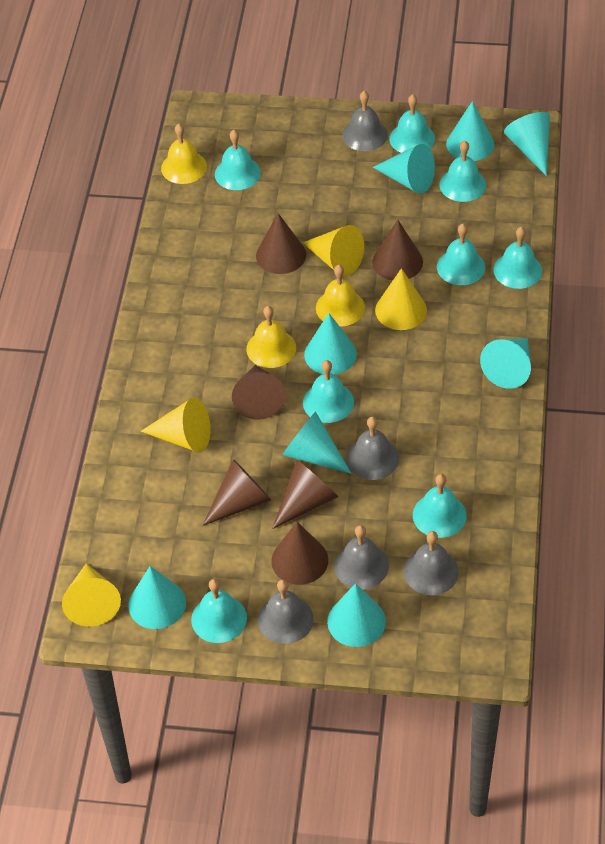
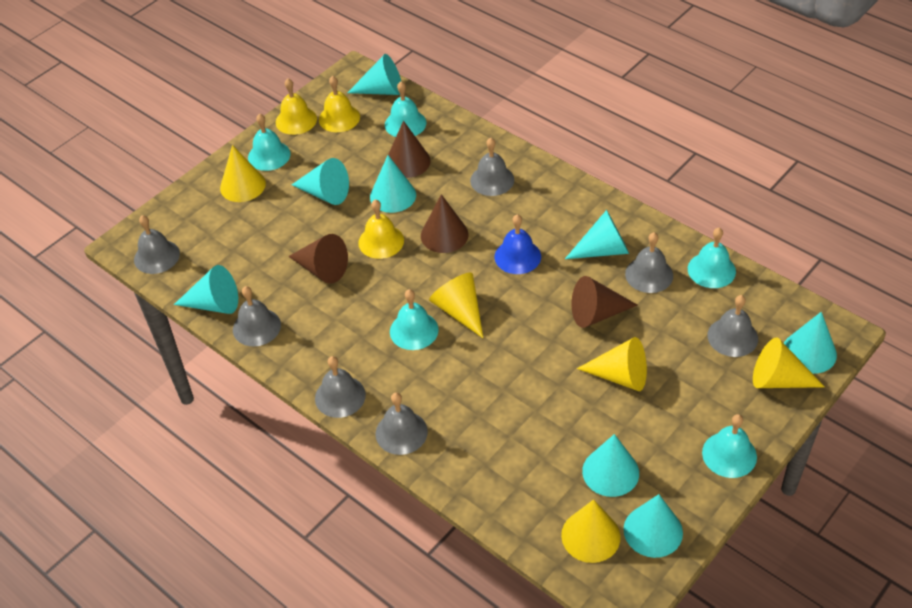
blue bell: none = 0 -> [495,214,541,274] = 1
brown cone: [202,459,271,526] [232,365,286,420] [256,213,306,274] [271,522,328,585] [272,460,338,529] [372,220,423,281] = 6 -> [288,234,348,284] [388,121,431,178] [421,194,469,253] [572,276,638,328] = 4
grey bell: [258,579,314,644] [334,525,389,589] [342,91,388,151] [347,417,399,480] [404,531,459,595] = 5 -> [134,215,180,274] [233,286,281,346] [315,356,366,418] [376,392,428,455] [470,138,514,196] [625,232,673,293] [707,295,758,357] = 7
turquoise bell: [191,579,247,643] [215,130,261,190] [303,360,354,423] [389,94,435,153] [413,474,467,538] [437,224,485,285] [439,141,486,202] [493,227,542,289] = 8 -> [248,113,291,171] [385,81,426,137] [390,289,439,350] [688,228,736,288] [702,414,757,478] = 5
yellow cone: [62,563,121,627] [141,398,211,452] [302,225,364,276] [375,268,427,330] = 4 -> [220,145,266,202] [429,273,483,338] [561,499,621,563] [577,337,647,391] [753,337,825,388] = 5

